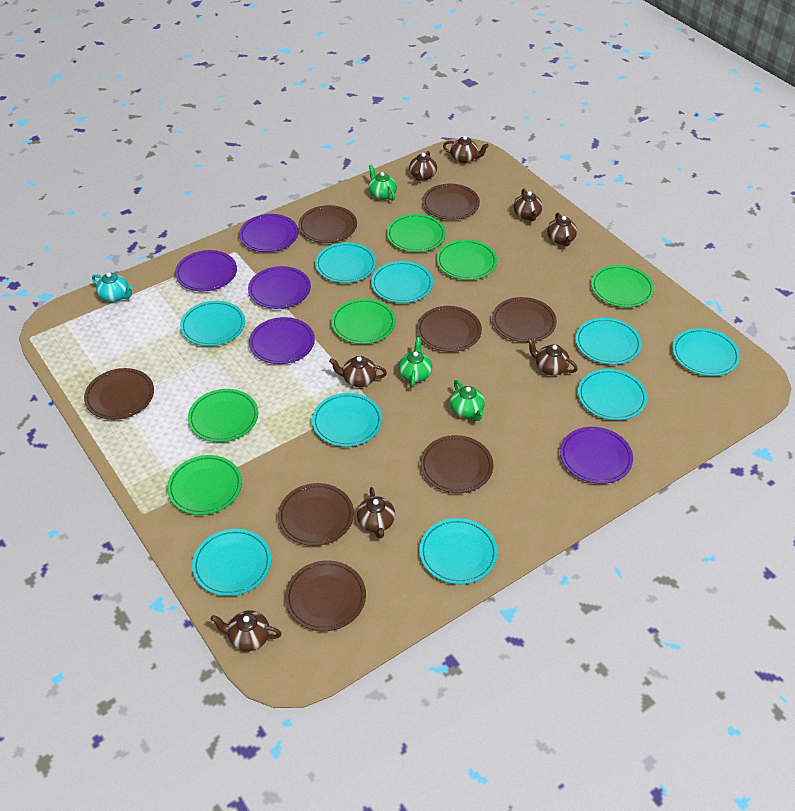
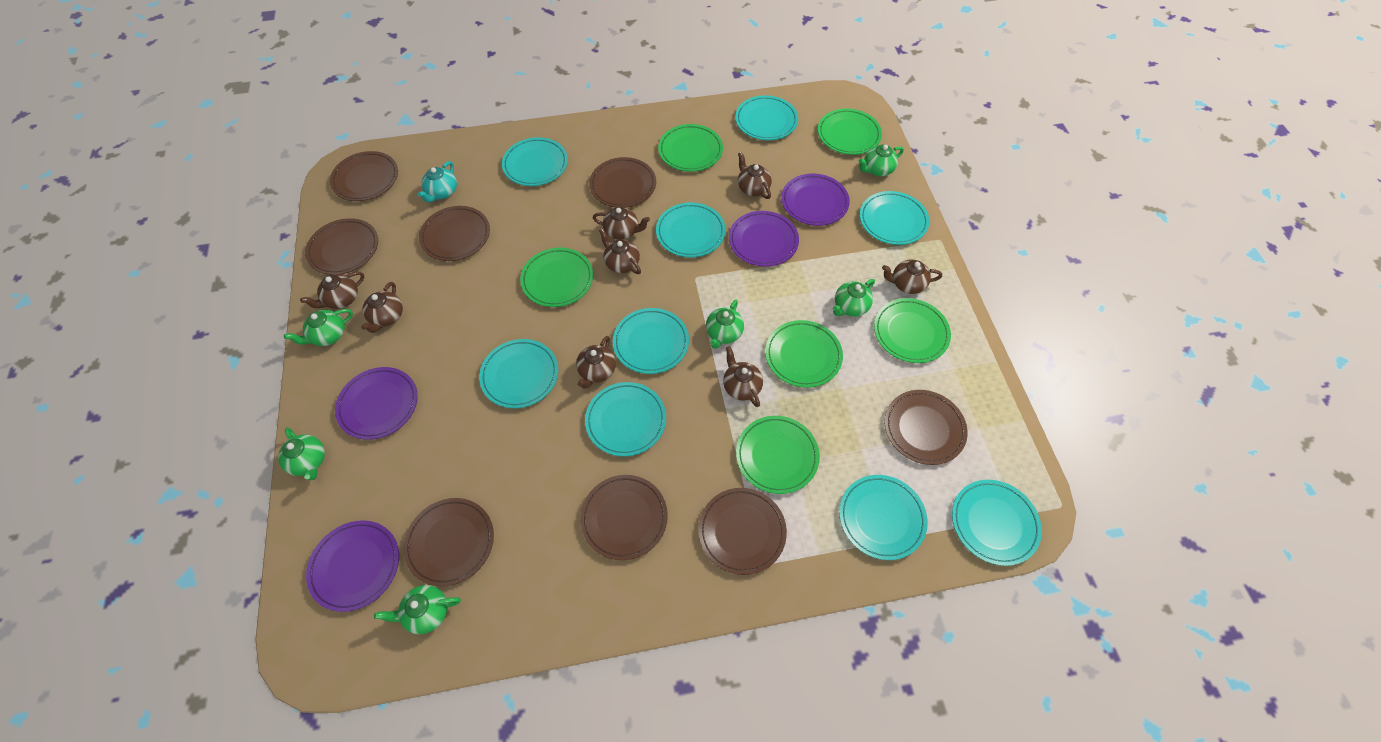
green teapot: [368,164,397,201] [398,337,432,387] [450,380,485,421] = 3 -> [278,428,325,480] [284,309,353,346] [374,585,461,634] [706,300,744,349] [833,279,875,317] [859,145,904,176] = 6
purple plate: [175,250,237,291] [239,214,299,252] [248,266,311,309] [249,317,315,364] [560,427,633,484] = 5 -> [306,520,399,612] [335,367,418,440] [729,211,799,267] [781,174,850,226] = 4

